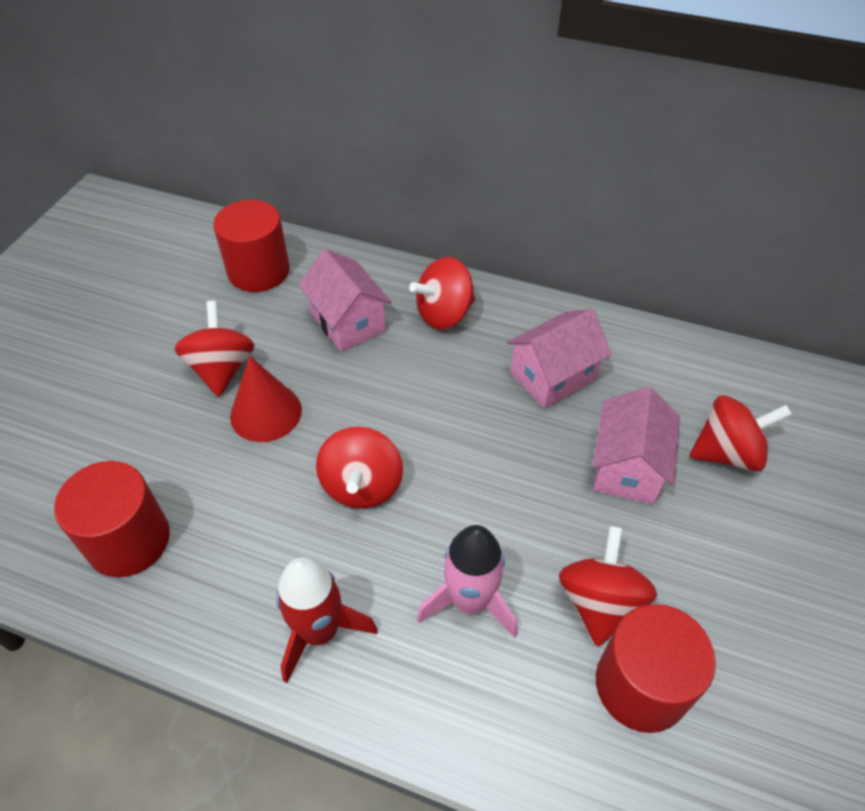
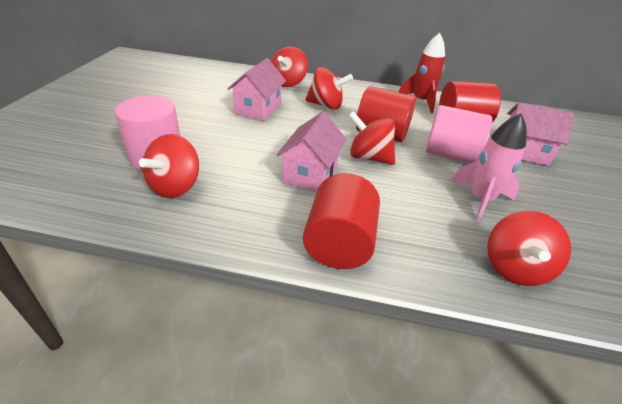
pink cylinder: none = 0 -> [115,96,180,170] [426,105,492,163] = 2
red cone: [230,356,302,442] = 1 -> none = 0

